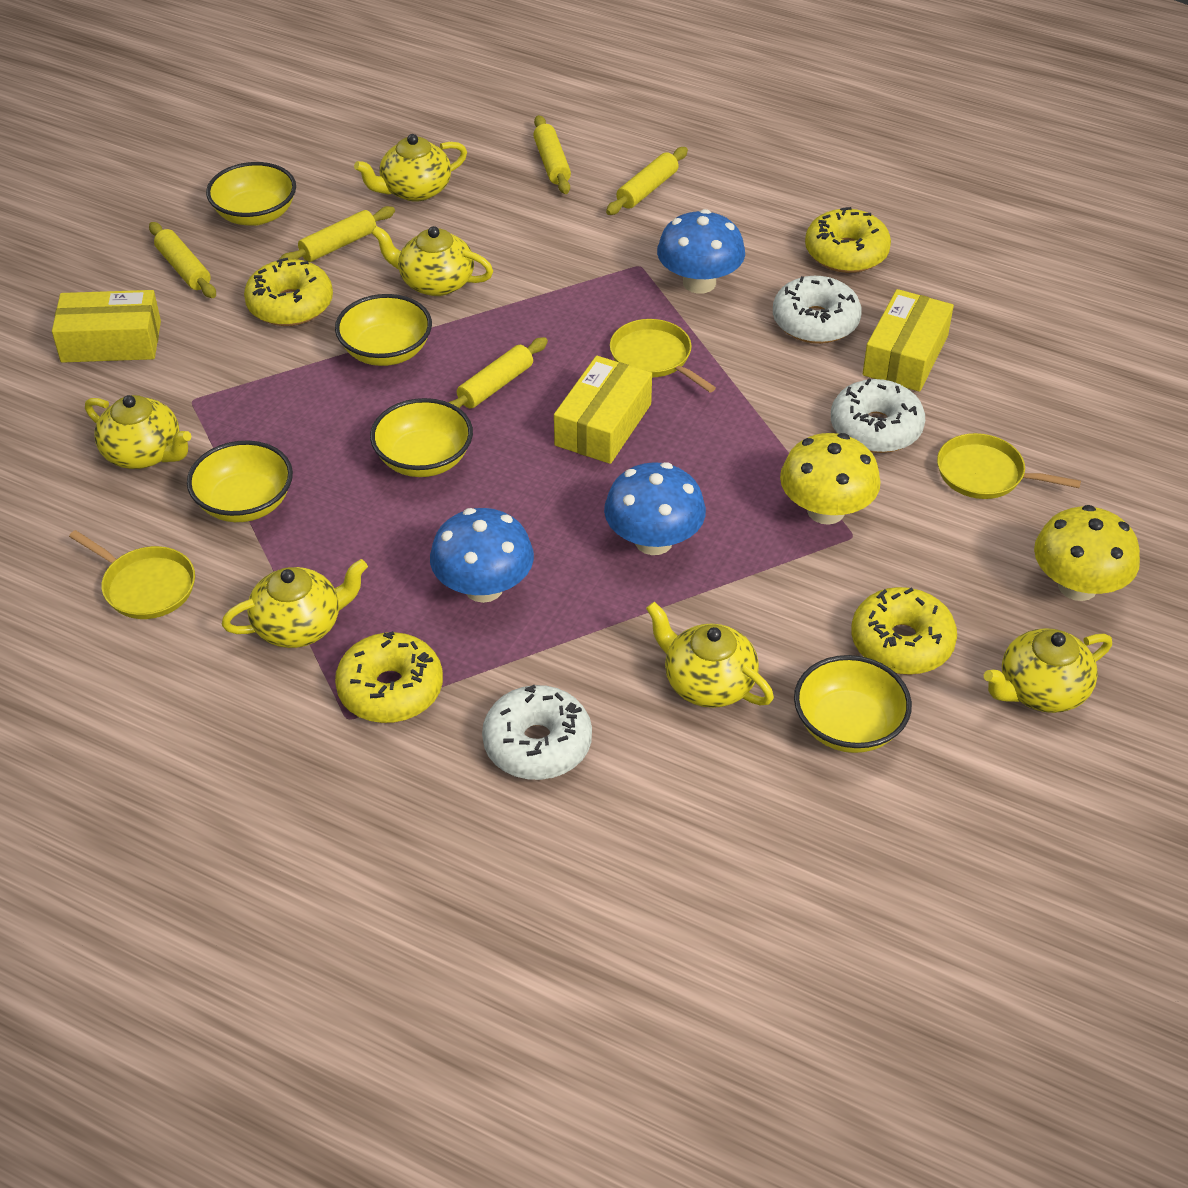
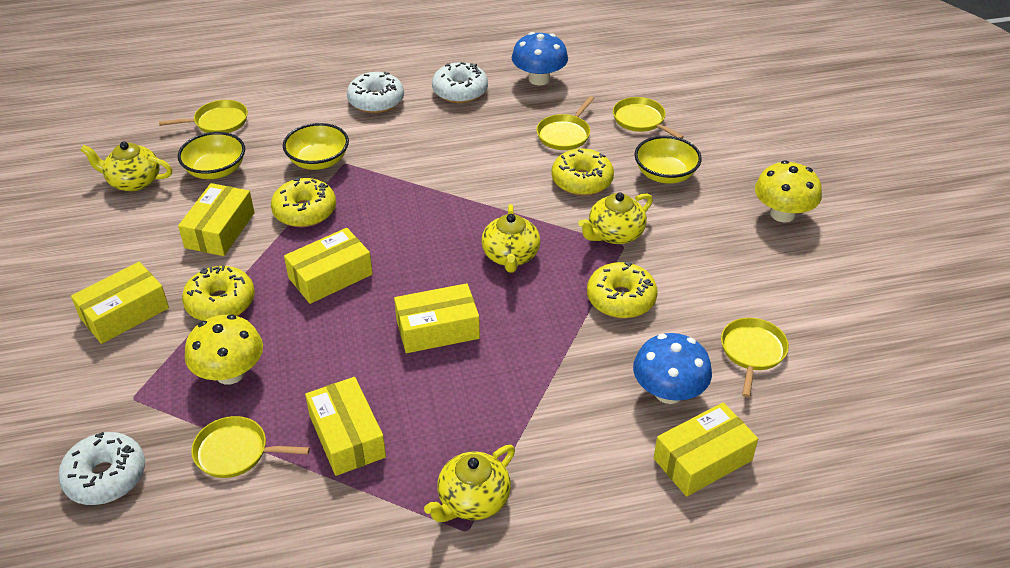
blue mushroom: [430,508,534,603] [604,462,706,555] [657,209,745,294] = 3 -> [512,32,568,85] [633,333,712,404] = 2
yellow bowl: [187,441,293,522] [206,162,296,226] [335,294,432,366] [370,398,473,477] [794,655,912,753] = 5 -> [178,132,245,179] [283,123,349,170] [635,136,702,184] = 3
yellow box: [52,290,161,363] [554,356,652,464] [863,289,954,392] = 3 -> [71,262,169,344] [178,183,255,256] [284,228,373,304] [305,377,386,476] [394,283,480,353] [654,402,758,497] = 6
yellow pan: [69,530,195,619] [610,319,716,393] [937,433,1081,499] = 3 -> [159,100,248,133] [191,416,310,478] [536,96,594,150] [613,97,684,139] [721,318,789,397] = 5
yellow rolling pin: [149,222,216,298] [279,206,395,262] [448,337,548,409] [533,115,571,194] [606,147,688,215] = 5 -> none = 0
yellow teapot: [85,395,191,469] [222,559,368,648] [354,134,467,202] [371,226,493,296] [646,602,774,708] [984,628,1112,713] = 6 -> [80,141,172,191] [424,445,515,522] [481,204,540,272] [578,193,653,244] = 4

